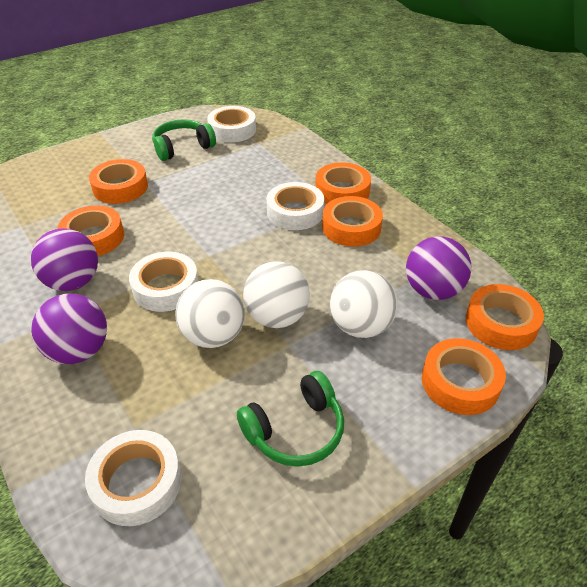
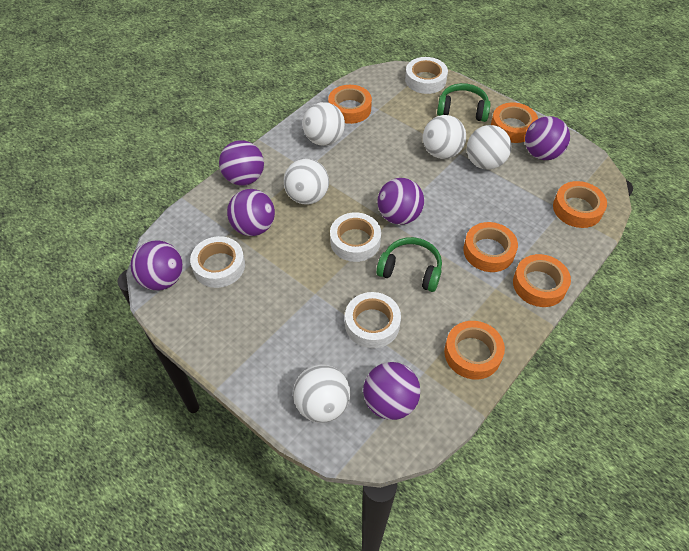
purple ball: [31,229,98,291] [31,294,107,364] [406,236,471,300] = 3 -> [131,241,183,291] [219,140,264,186] [227,189,275,236] [363,362,420,420] [377,178,424,225] [525,116,570,160] = 6
white ball: [175,279,245,348] [243,261,310,328] [330,270,398,338] = 3 -> [284,159,329,205] [293,365,350,423] [303,102,345,146] [423,115,466,159] [467,125,512,170] = 5

